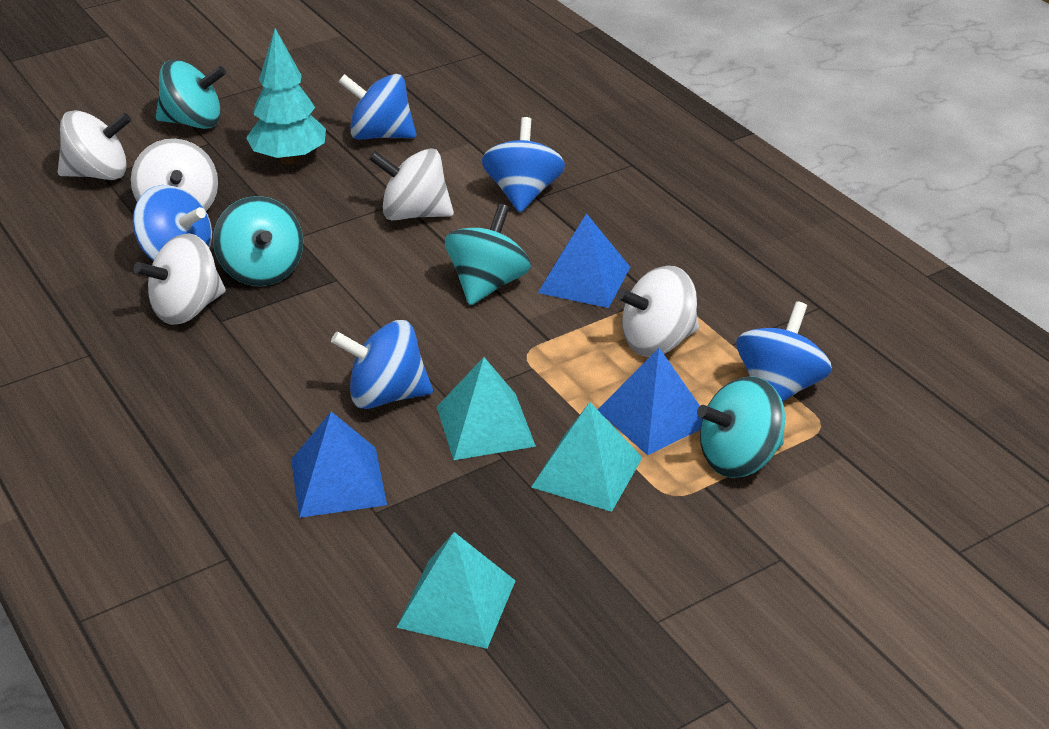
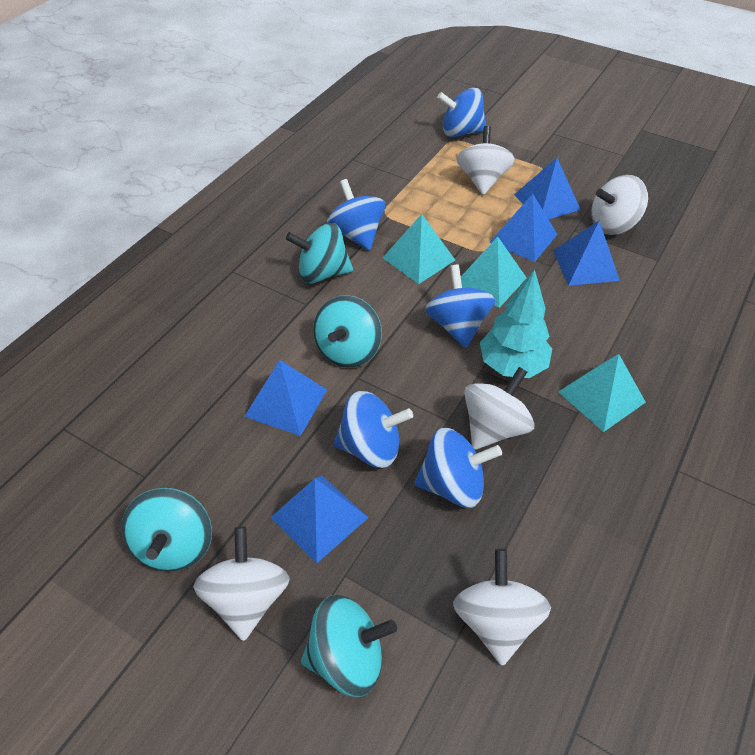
blue pyramid: [291,411,387,518] [538,213,630,308] [597,348,703,455] = 3 -> [244,360,327,436] [271,475,369,563] [489,194,558,262] [514,158,581,219] [553,221,620,286] = 5

